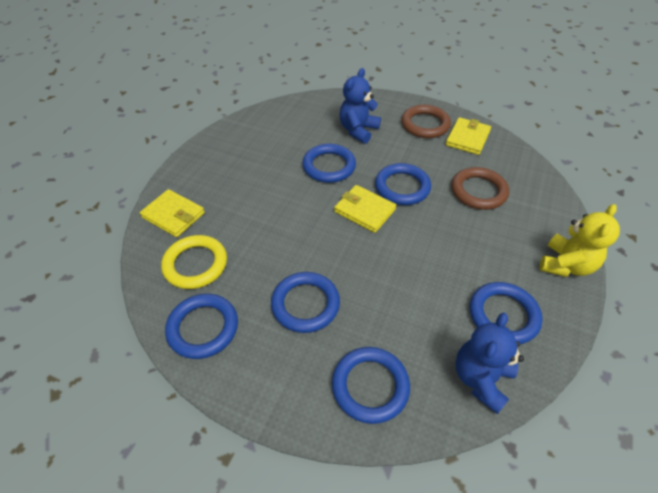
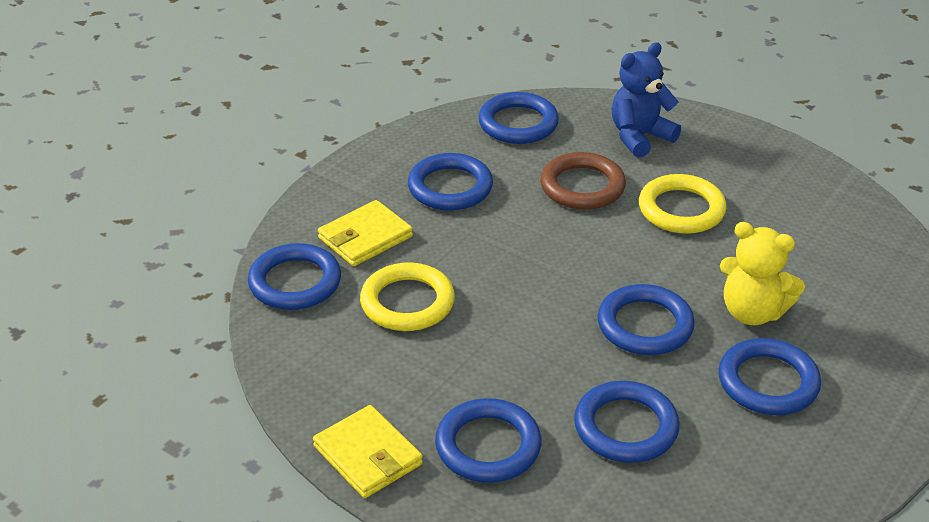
blue ring: [165,294,238,359] [271,272,340,333] [302,144,356,183] [332,347,410,424] [375,163,431,205] [470,282,543,344] = 6 -> [248,243,341,310] [408,153,493,211] [435,398,541,483] [478,92,559,144] [574,381,680,463] [597,284,695,355] [719,338,821,415] = 7
blue teddy bear: [339,68,381,144] [455,312,524,414] = 2 -> [611,42,681,158] = 1
brown ring: [401,105,451,138] [451,167,509,210] = 2 -> [540,152,626,210] = 1
yellow ring: [161,235,227,289] = 1 -> [360,262,455,331] [639,174,727,234] = 2
yellow wallet: [140,189,205,237] [334,185,396,233] [446,117,491,155] = 3 -> [313,405,423,498] [318,200,413,266] = 2

